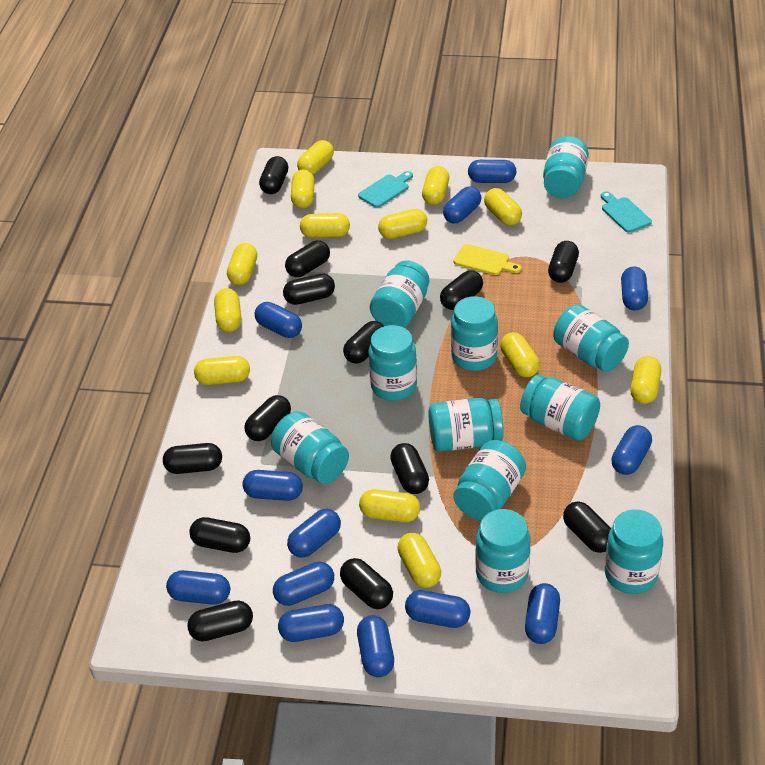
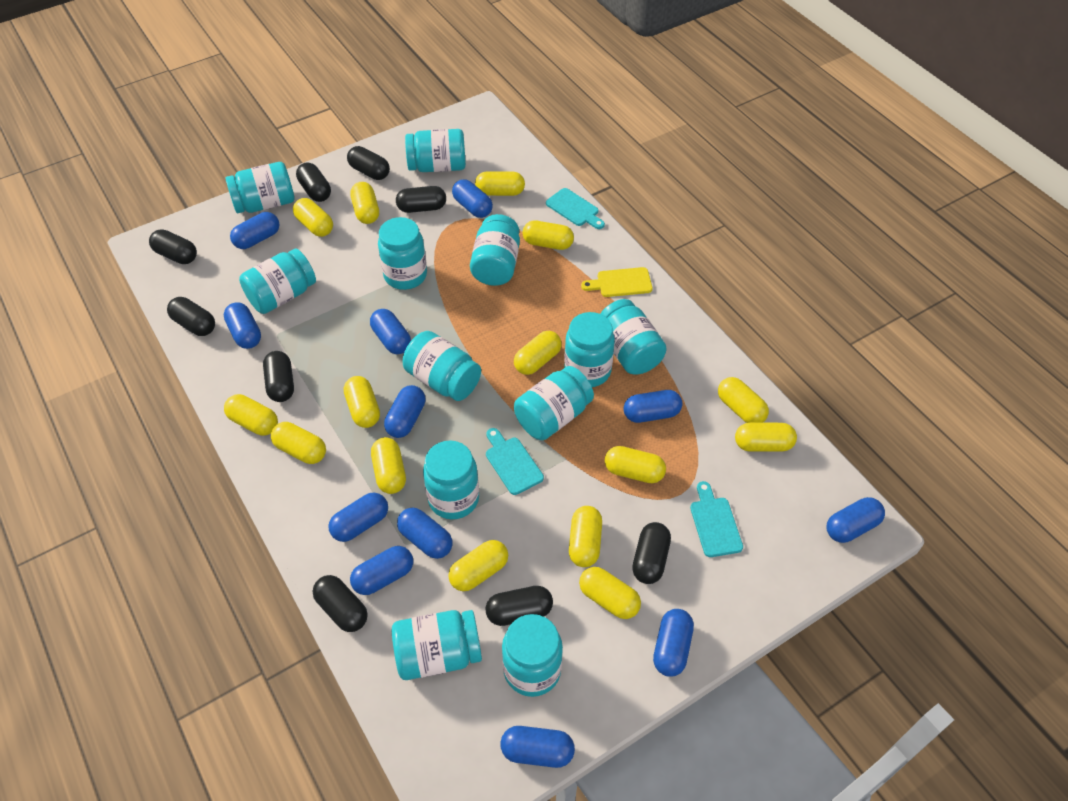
black capsule: [163,443,222,474] [187,600,253,641] [189,517,250,553] [244,395,291,441] [259,156,288,194] [283,273,335,305] [285,241,330,277] [340,558,393,609] [343,321,384,364] [390,443,429,494] [440,270,483,310] [548,241,579,283] [563,501,611,553] = 13 -> [149,229,197,264] [167,297,215,336] [263,351,294,402] [296,162,331,202] [313,575,368,632] [347,146,390,180] [396,186,446,213] [486,586,553,626] [632,522,671,584] = 9
blue capsule: [166,570,230,605] [242,470,303,501] [255,302,302,338] [273,562,334,606] [278,604,344,642] [287,509,341,558] [357,615,394,677] [405,590,470,628] [443,186,481,224] [468,160,517,183] [525,583,560,644] [611,425,652,475] [621,266,648,311] = 13 -> [224,302,261,349] [230,212,279,249] [328,493,388,542] [350,546,413,595] [370,309,411,354] [384,385,426,438] [397,508,452,559] [452,179,493,218] [501,726,575,768] [624,390,683,423] [653,609,694,677] [826,497,885,543] = 12
turquoise cutting board: [358,171,413,208] [601,191,652,233] = 2 -> [486,428,544,495] [546,188,605,229] [690,481,743,557] = 3
turquoise jar: [271,411,349,484] [368,325,417,401] [370,261,429,328] [428,398,504,452] [451,296,498,371] [453,440,526,520] [475,509,530,593] [520,375,600,440] [543,136,589,199] [553,304,629,372] [605,509,663,594] = 11 -> [225,162,295,213] [239,249,316,314] [378,217,427,290] [392,610,482,680] [403,331,481,401] [405,129,466,172] [423,440,479,519] [470,214,520,286] [502,614,563,697] [514,366,594,440] [564,312,615,387] [600,299,667,375] = 12
yellow capsule: [194,356,250,385] [214,288,241,332] [227,243,257,285] [291,169,315,208] [297,140,334,175] [300,213,350,238] [359,489,420,522] [378,209,427,239] [397,533,441,588] [422,166,449,205] [484,188,522,226] [500,332,540,377] [630,356,661,404] = 13 -> [224,394,278,436] [271,422,326,464] [293,198,333,237] [344,376,380,428] [350,182,379,224] [371,437,406,494] [448,540,508,591] [475,171,525,196] [514,331,562,375] [522,220,574,250] [569,506,602,567] [579,567,641,619] [605,446,666,483] [718,377,769,423] [735,423,797,452] = 15

